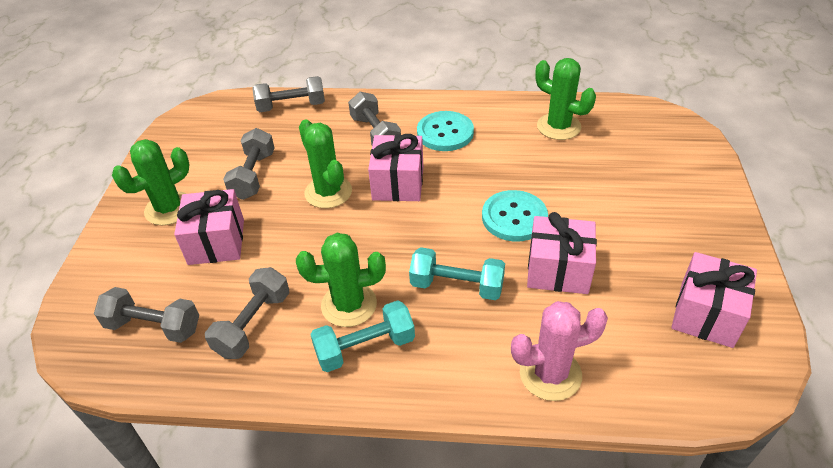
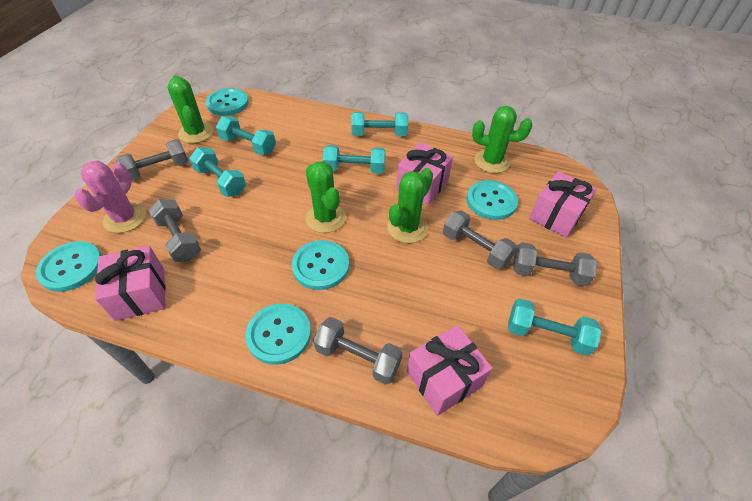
turquoise button: [417,111,474,151] [482,190,548,241] = 2 -> [36,241,102,292] [206,88,249,116] [245,304,311,365] [292,240,349,290] [467,180,518,220] = 5
turquoise dumbbell: [310,300,415,372] [409,247,505,300] = 2 -> [189,147,246,197] [216,116,276,155] [323,145,385,174] [351,112,408,136] [508,298,601,355] = 5

